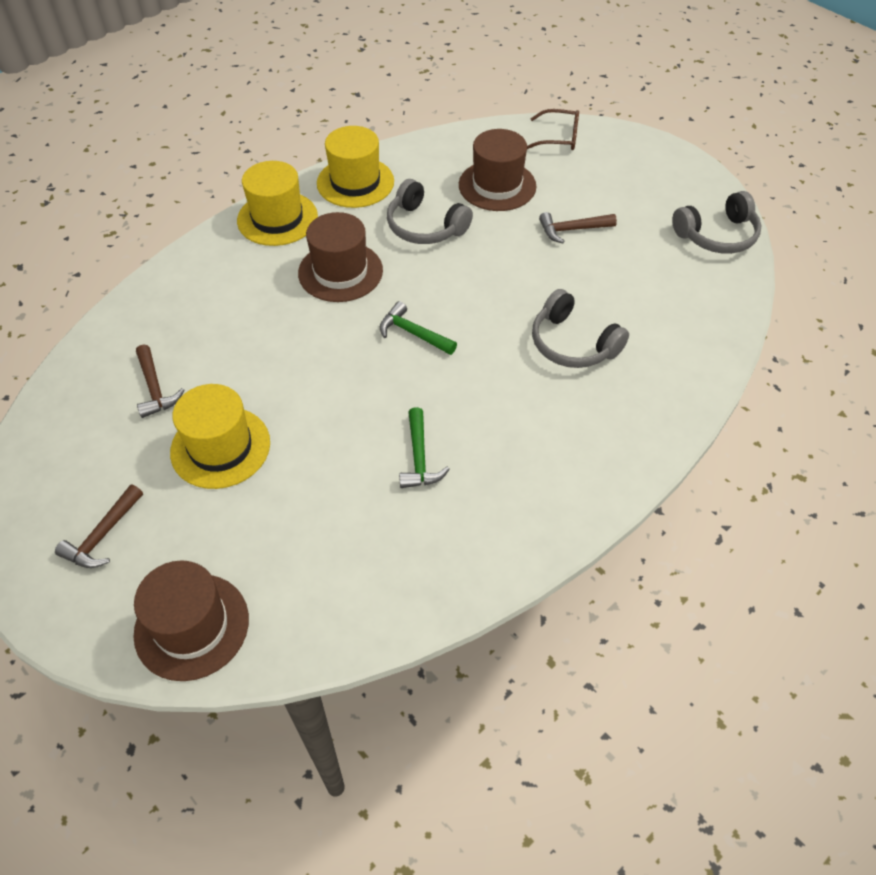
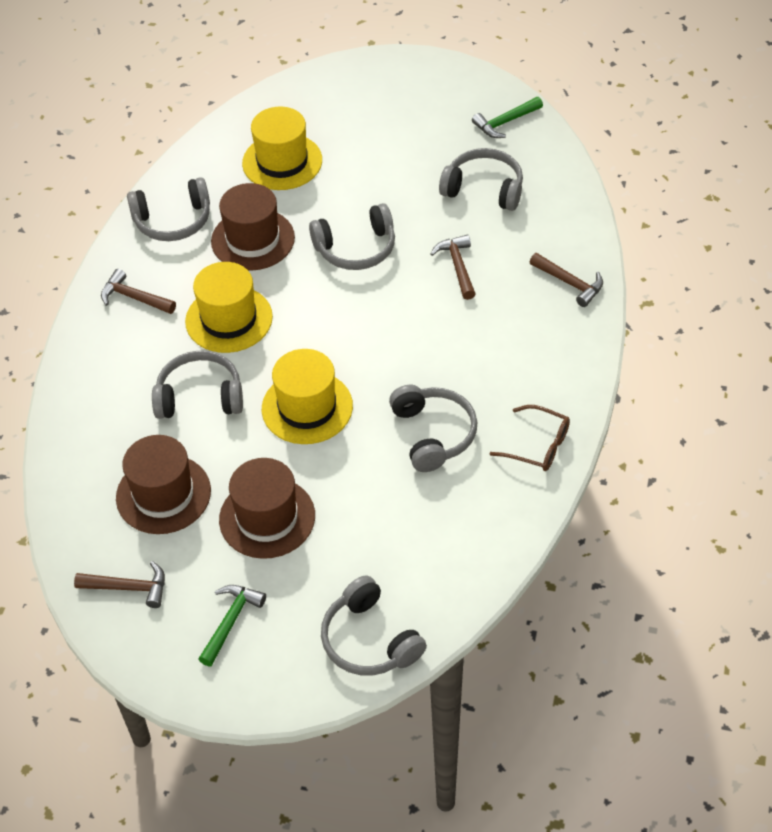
brown hammer: [55,484,143,568] [136,344,185,418] [539,212,617,243] = 3 -> [74,561,165,608] [101,269,176,314] [430,234,475,300] [530,253,603,307] = 4
grey headphones: [387,179,473,244] [532,289,629,368] [672,191,762,254] = 3 -> [127,177,210,241] [152,351,243,419] [309,203,395,270] [321,575,427,676] [389,385,478,472] [439,148,523,211] = 6

